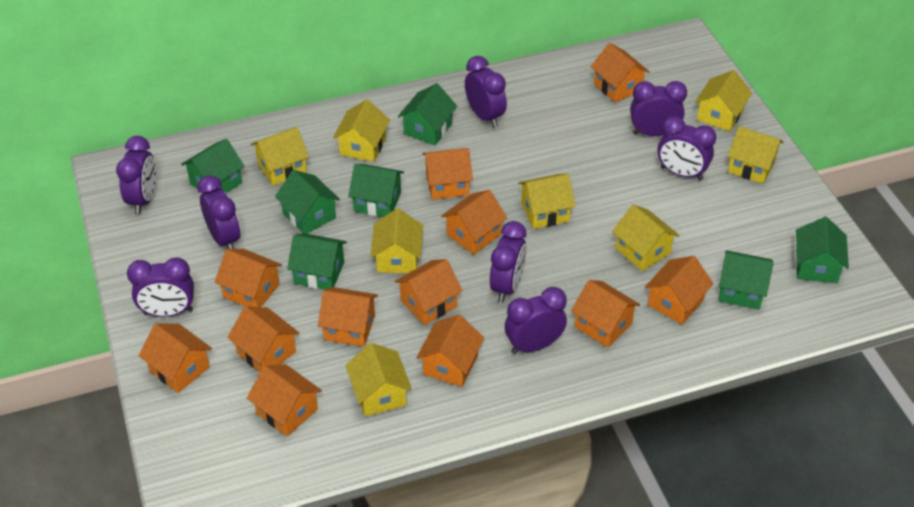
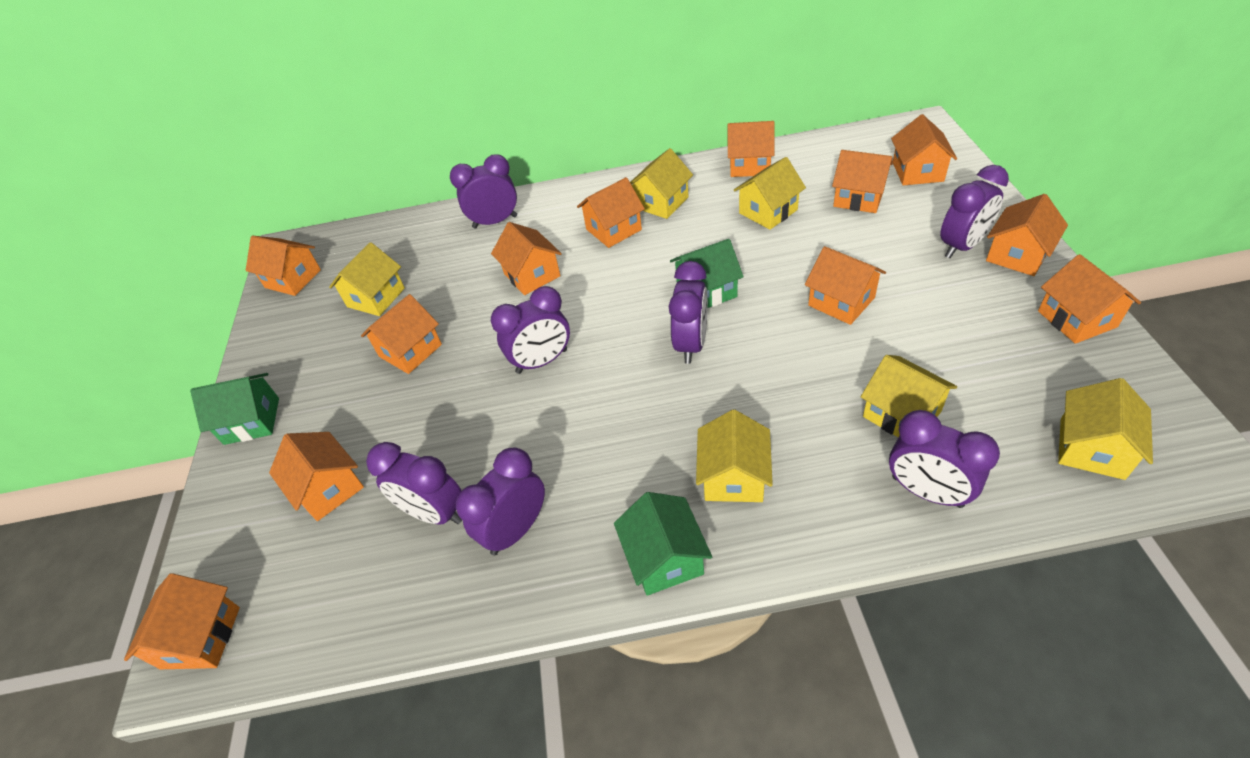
green house: [181,139,245,193] [275,170,340,234] [287,233,347,290] [348,164,404,217] [398,83,457,145] [718,250,774,310] [796,217,849,283] = 7 -> [190,373,279,445] [614,492,712,596] [670,239,743,308] = 3
purple clock: [116,136,156,214] [127,257,194,317] [197,175,241,249] [465,56,507,128] [490,221,527,303] [505,287,567,354] [630,81,687,136] [658,116,716,180] = 8 -> [366,442,462,525] [450,154,517,228] [456,448,545,555] [491,286,570,374] [669,261,708,364] [889,410,1000,508] [940,165,1009,258] = 7
yellow house: [251,127,309,186] [333,100,390,162] [345,343,412,416] [370,209,423,273] [518,174,576,229] [612,205,680,271] [695,70,752,132] [727,126,784,184] = 8 -> [329,242,405,316] [630,148,693,219] [696,410,773,502] [734,157,806,230] [861,355,957,437] [1058,378,1153,480] = 6

